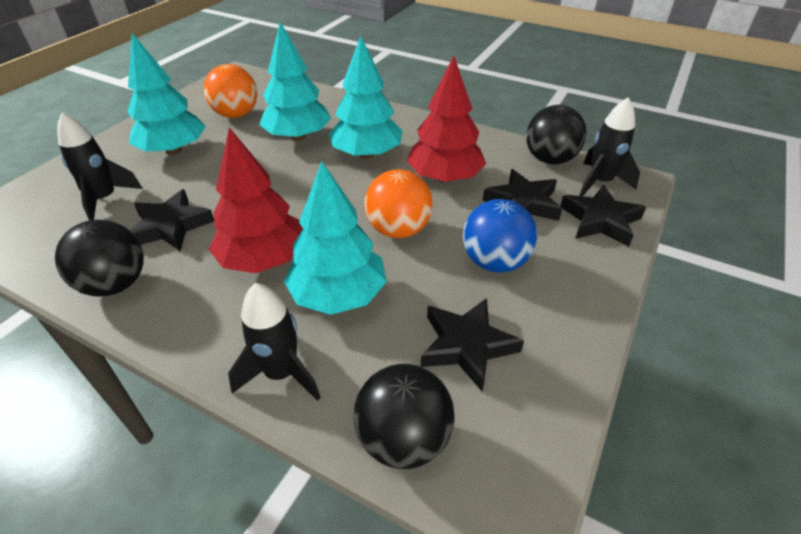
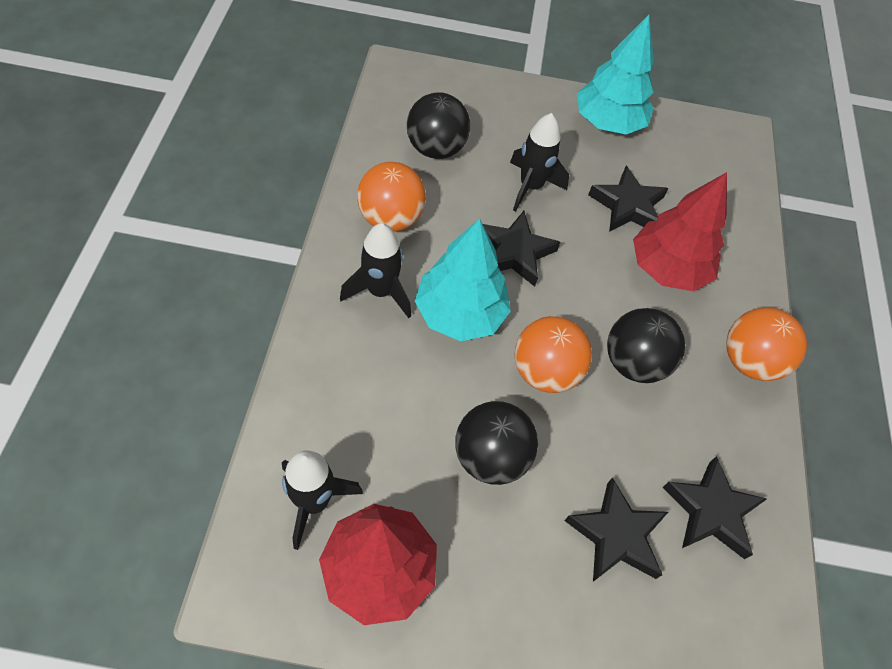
blue ball: [463,199,538,273] = 1 -> none = 0
orange ball: [204,64,257,118] [364,169,433,238] = 2 -> [357,162,426,232] [515,316,592,393] [726,307,807,381] = 3
turquoise tree: [127,33,206,155] [259,22,331,141] [284,161,387,315] [329,36,402,159] = 4 -> [415,218,511,341] [577,15,654,135] = 2

